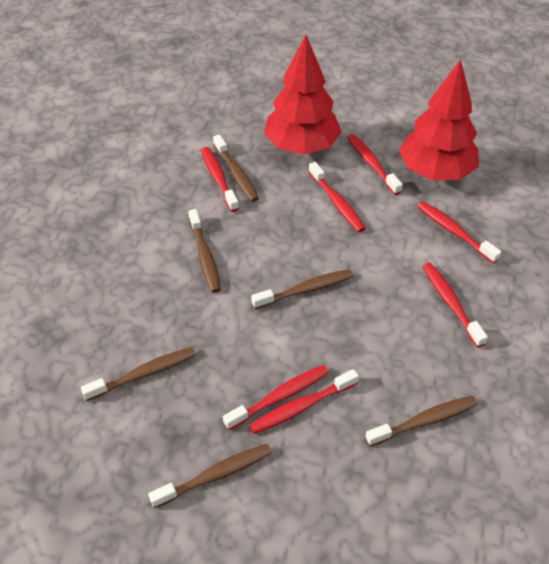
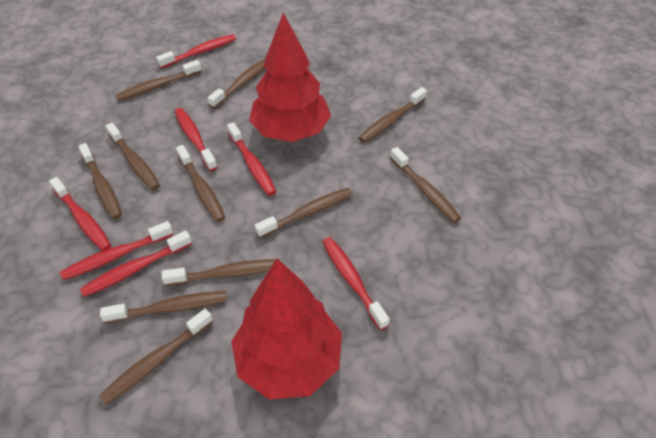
brown toothbrush: [81,347,196,401] [148,444,272,508] [189,209,221,293] [213,135,259,202] [251,269,353,309] [365,396,478,447] = 6 -> [78,143,122,219] [99,309,213,405] [100,291,227,323] [105,123,160,190] [116,60,202,101] [162,259,280,286] [176,145,225,222] [207,59,265,109] [254,188,353,238] [359,87,427,143] [390,147,461,223] = 11

